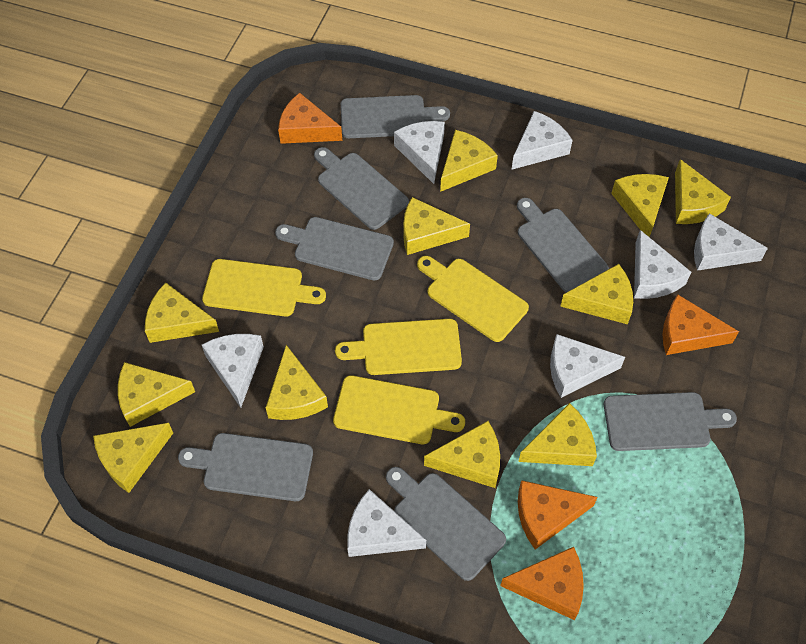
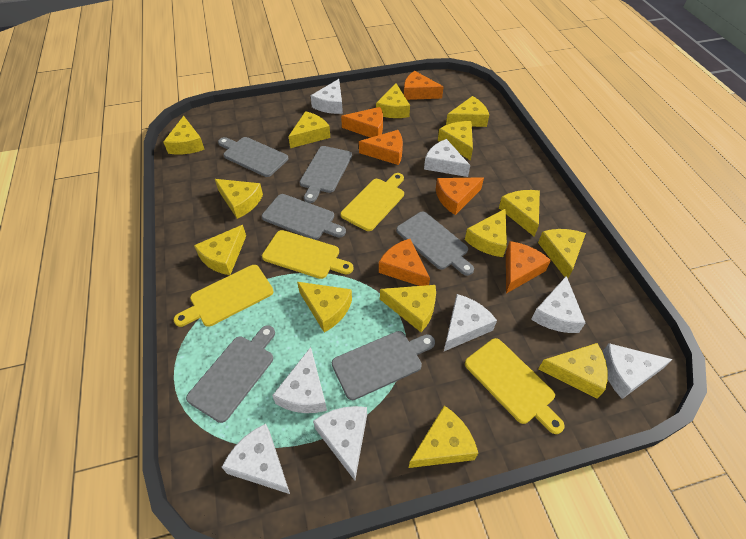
grey cutting board: [178,433,313,501] [275,217,394,280] [314,147,409,230] [341,95,450,138] [386,467,506,581] [517,198,609,293] [604,392,737,451] = 7 -> [186,325,275,423] [218,137,288,177] [262,194,346,240] [300,146,352,203] [332,331,435,400] [396,212,474,276] = 6
orange cheese: [278,93,342,144] [500,547,584,620] [518,480,598,550] [662,294,739,355] = 4 -> [341,107,383,138] [359,130,403,165] [379,239,430,286] [404,71,443,100] [436,177,484,215] [506,241,551,294] = 6
white cheese: [202,334,264,408] [347,489,426,557] [394,121,445,184] [511,111,573,170] [550,334,625,398] [634,230,691,299] [694,213,768,271] = 7 -> [222,424,290,494] [272,347,327,413] [311,79,343,114] [313,406,367,480] [424,139,470,177] [444,294,497,351] [531,276,586,333] [602,343,673,399] = 8
yellow cheese: [93,423,173,493] [118,362,195,427] [145,283,219,343] [266,345,328,420] [403,197,470,255] [424,421,500,488] [440,130,498,192] [518,403,597,466] [560,264,633,324] [611,174,669,237] [675,159,731,224] = 11 -> [163,116,205,154] [194,225,246,275] [215,179,263,219] [288,111,330,148] [297,282,352,332] [376,83,410,118] [380,285,436,332] [409,406,478,468] [438,121,473,161] [446,96,489,127] [465,208,507,257] [499,190,540,237] [538,229,586,278] [538,343,608,399] = 14

